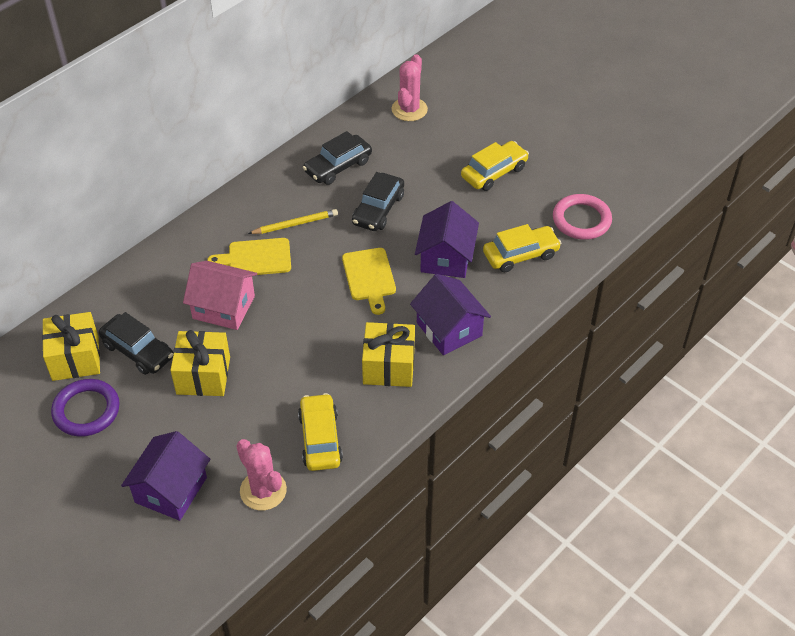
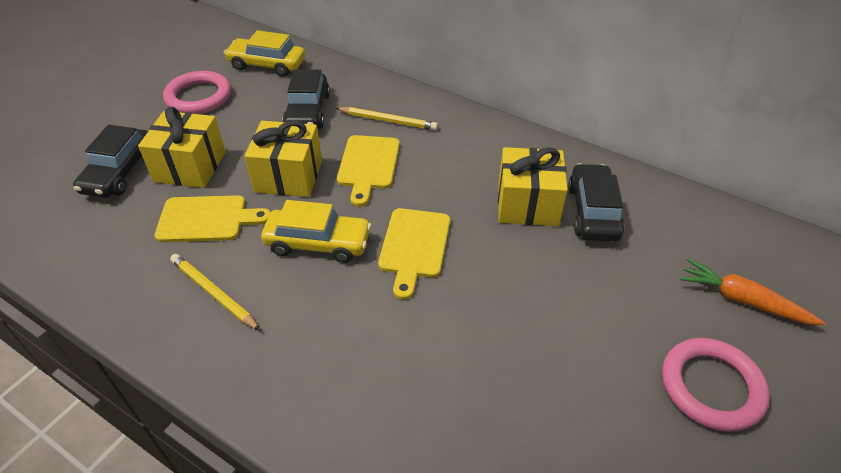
orange carrot: none = 0 -> [680,259,825,325] = 1
pink cactus: [236,439,287,510] [392,54,428,121] = 2 -> none = 0
pink house: [183,261,257,330] = 1 -> none = 0
pink ring: [553,194,612,240] = 1 -> [163,71,231,114] [662,338,770,432] = 2
purple house: [121,431,210,521] [410,274,491,355] [415,201,479,278] = 3 -> none = 0
purple ring: [51,379,120,437] = 1 -> none = 0
yellow car: [298,393,343,471] [461,141,529,191] [483,224,561,272] = 3 -> [224,30,305,77] [261,200,371,263] = 2
yellow cutting board: [207,238,291,275] [342,248,396,315] = 2 -> [155,195,271,242] [337,135,400,207] [378,208,450,300] = 3
yellow pencil: [248,209,338,234] = 1 -> [170,254,261,331] [336,107,438,130] = 2

